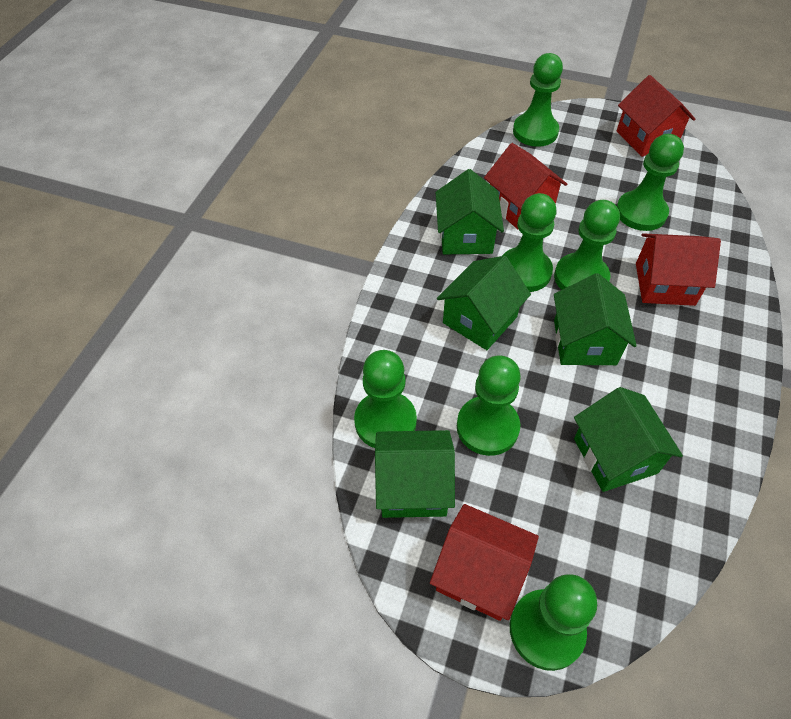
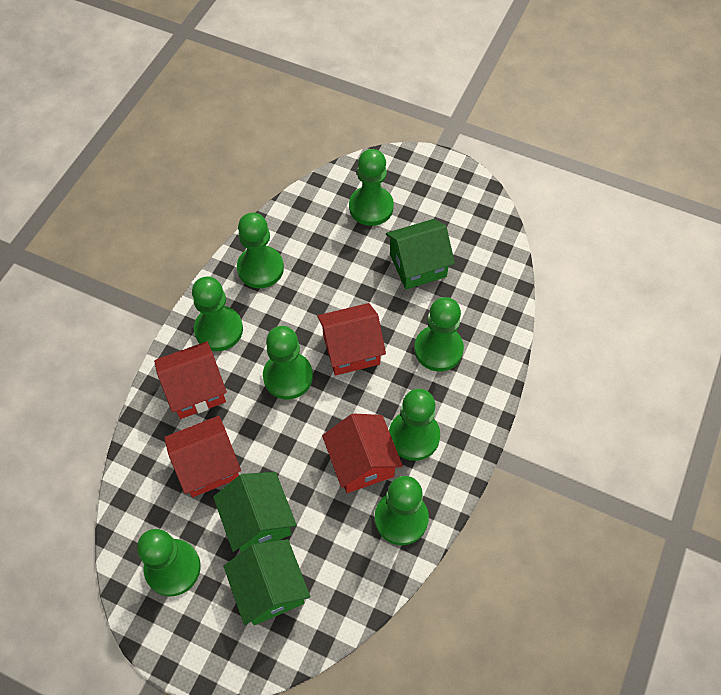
green house: [375,430,455,518] [435,169,504,254] [437,256,531,350] [554,273,637,365] [574,387,683,492] = 5 -> [213,472,297,552] [224,539,310,625] [386,219,455,289] = 3
green pawn: [354,350,417,448] [457,355,521,456] [502,193,557,292] [510,574,597,671] [513,53,563,147] [554,200,620,290] [617,134,684,231] = 7 -> [137,529,201,596] [192,277,243,351] [237,213,284,288] [263,326,313,399] [349,149,394,226] [375,476,429,545] [389,389,440,461] [414,297,464,371] = 8

